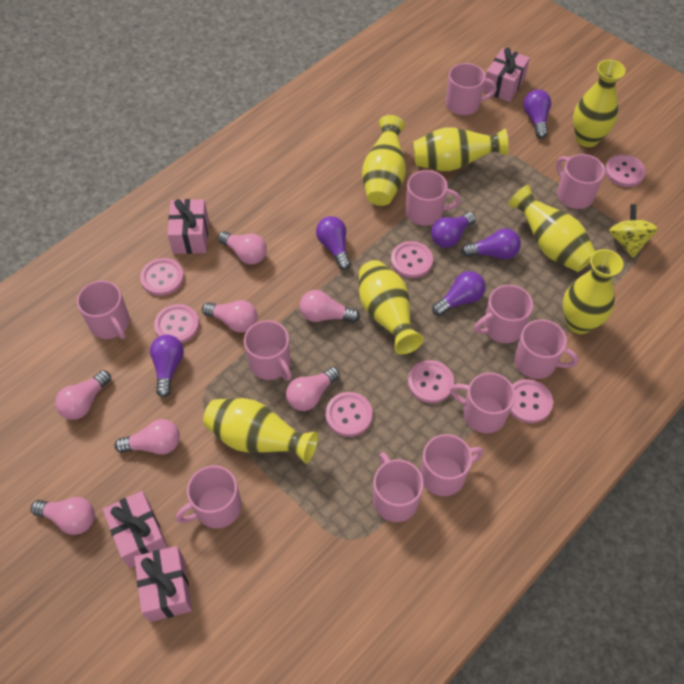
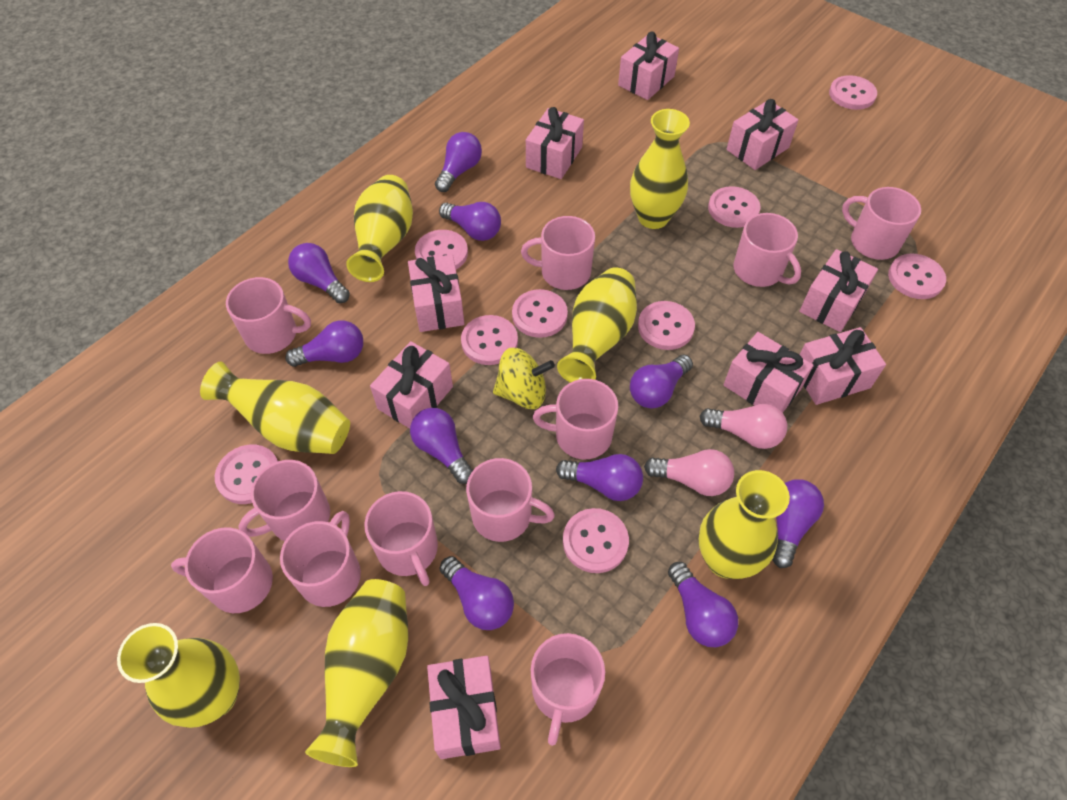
pink button: [140,258,184,296] [154,304,199,343] [326,392,373,437] [391,241,433,278] [408,360,454,403] [510,379,553,423] [605,154,646,187] = 7 -> [215,445,278,504] [415,230,468,269] [461,315,518,365] [512,289,568,338] [563,508,629,573] [638,301,695,350] [708,186,761,228] [829,75,877,110] [888,253,946,299] = 9
pink gift: [103,491,168,568] [134,546,192,622] [168,199,209,254] [483,48,530,102] = 4 -> [370,341,453,429] [408,254,465,332] [427,656,501,759] [526,107,584,179] [618,32,679,100] [724,332,814,413] [727,99,798,170] [799,249,878,332] [799,327,886,405] = 9
pink light bulb: [31,497,95,535] [55,370,111,420] [115,419,180,455] [202,300,258,333] [218,231,267,264] [286,367,340,411] [300,290,360,322] = 7 -> [644,449,734,496] [699,404,787,449] = 2
purple light bulb: [150,335,184,397] [316,216,351,270] [431,212,476,248] [432,271,486,316] [461,228,521,259] [523,90,551,139] = 6 -> [285,320,363,367] [288,243,350,303] [410,408,473,484] [435,132,482,192] [439,202,501,241] [440,556,514,630] [556,454,643,501] [630,355,693,408] [668,562,738,647] [772,479,824,568] = 10

